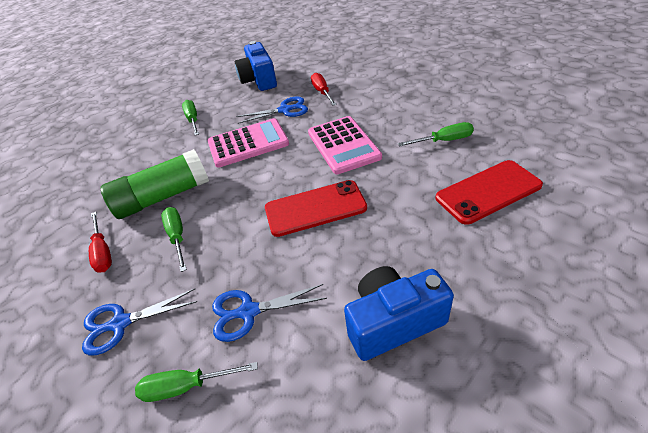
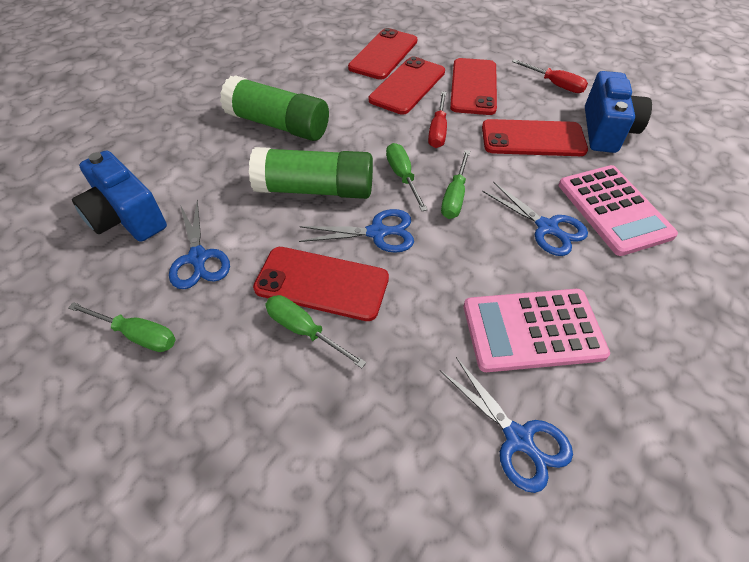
blue scissors: [82,289,197,355] [212,284,327,342] [236,97,308,124] = 3 -> [169,200,230,289] [299,209,414,253] [440,357,573,493] [482,182,588,256] = 4
green glue stick: [101,149,209,219] = 1 -> [220,75,329,141] [249,147,373,199] = 2
red phone: [265,180,367,237] [435,160,543,225] = 2 -> [253,247,389,321] [348,28,417,80] [369,57,445,115] [450,58,497,115] [482,119,588,156] = 5

